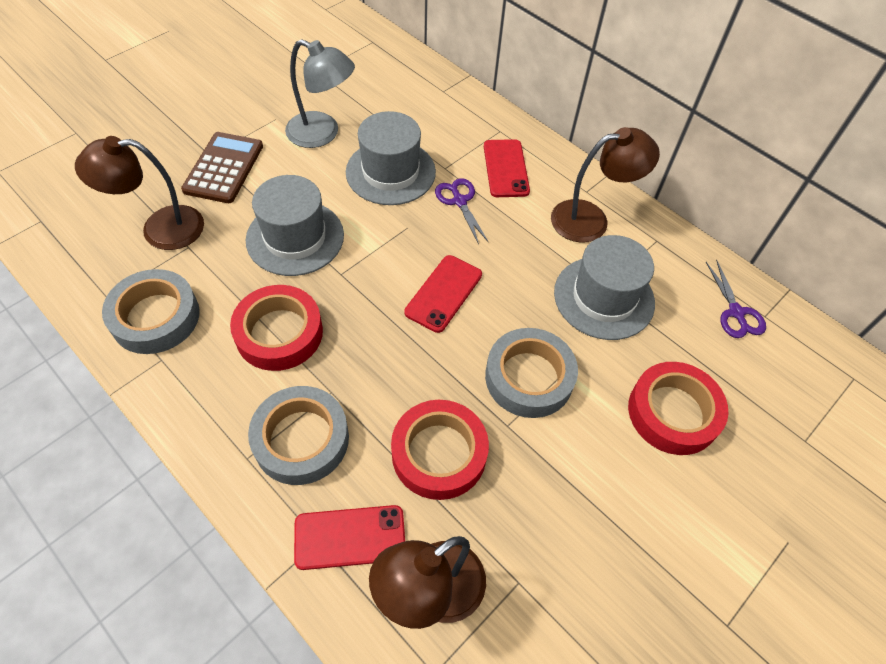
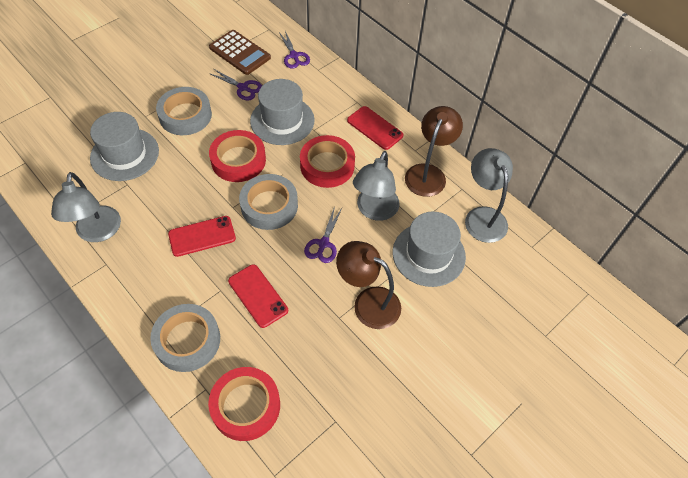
brown lamp: [75,136,204,250] [369,536,486,629] [551,127,660,243] = 3 -> [336,241,401,329] [405,106,463,197] = 2
grey lamp: [285,39,355,148] = 1 -> [51,172,121,242] [353,151,400,221] [465,148,513,243] = 3
purple scissors: [435,178,489,244] [706,259,766,338] = 2 -> [209,69,262,101] [279,31,310,69] [304,206,342,263] = 3

